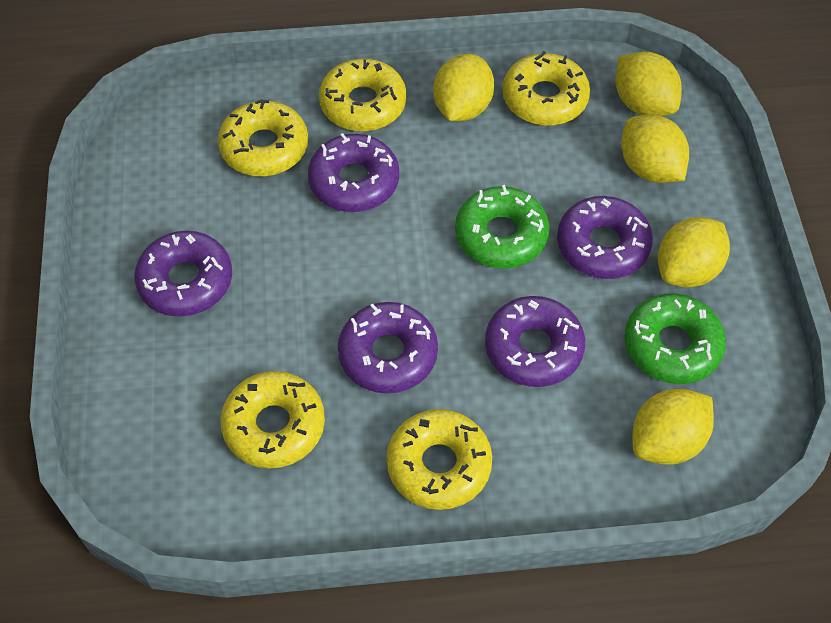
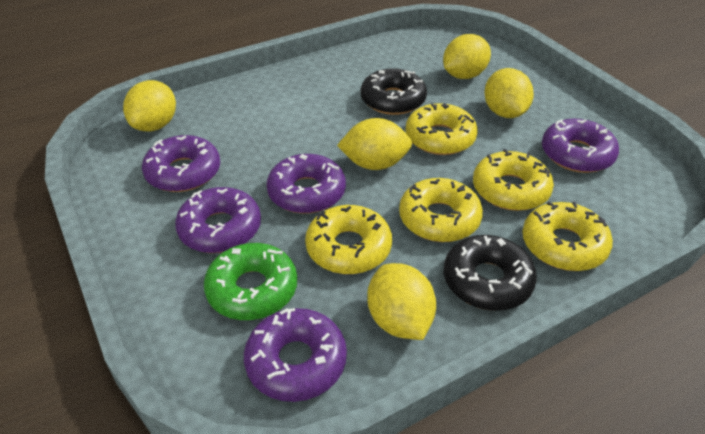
black donut: none = 0 -> [361,68,427,115] [444,235,537,311] = 2
green donut: [455,185,550,269] [625,293,726,384] = 2 -> [204,243,297,320] = 1

